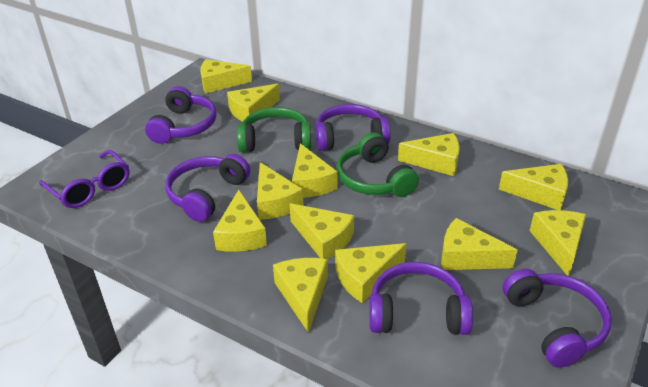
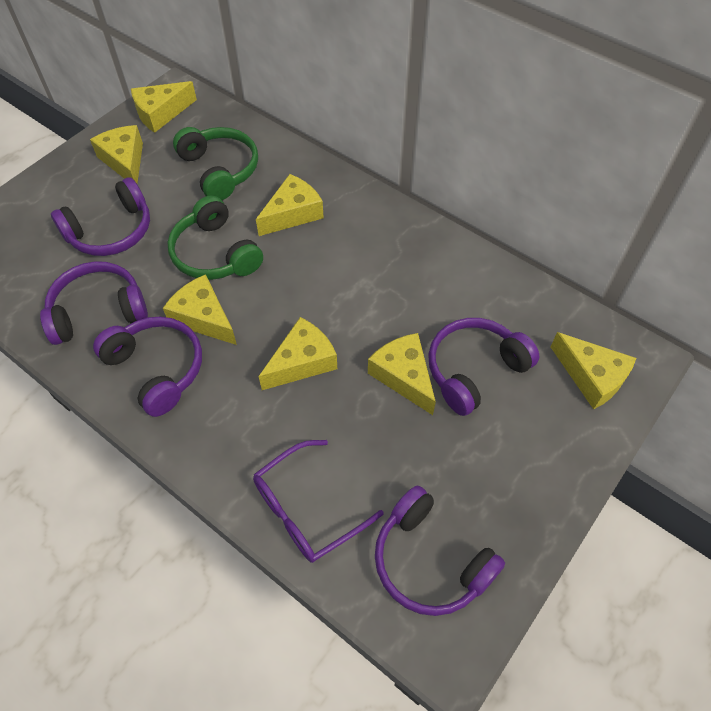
yellow cheese: [200,59,252,94] [213,190,267,252] [227,84,280,122] [257,162,303,220] [273,258,328,333] [290,203,354,259] [292,143,338,198] [335,243,407,303] [398,133,460,176] [441,218,518,270] [499,164,568,210] [530,210,586,276] = 12 -> [90,125,143,183] [131,81,197,133] [163,274,237,345] [256,174,324,236] [259,317,337,390] [368,333,436,415] [551,332,636,409] = 7

